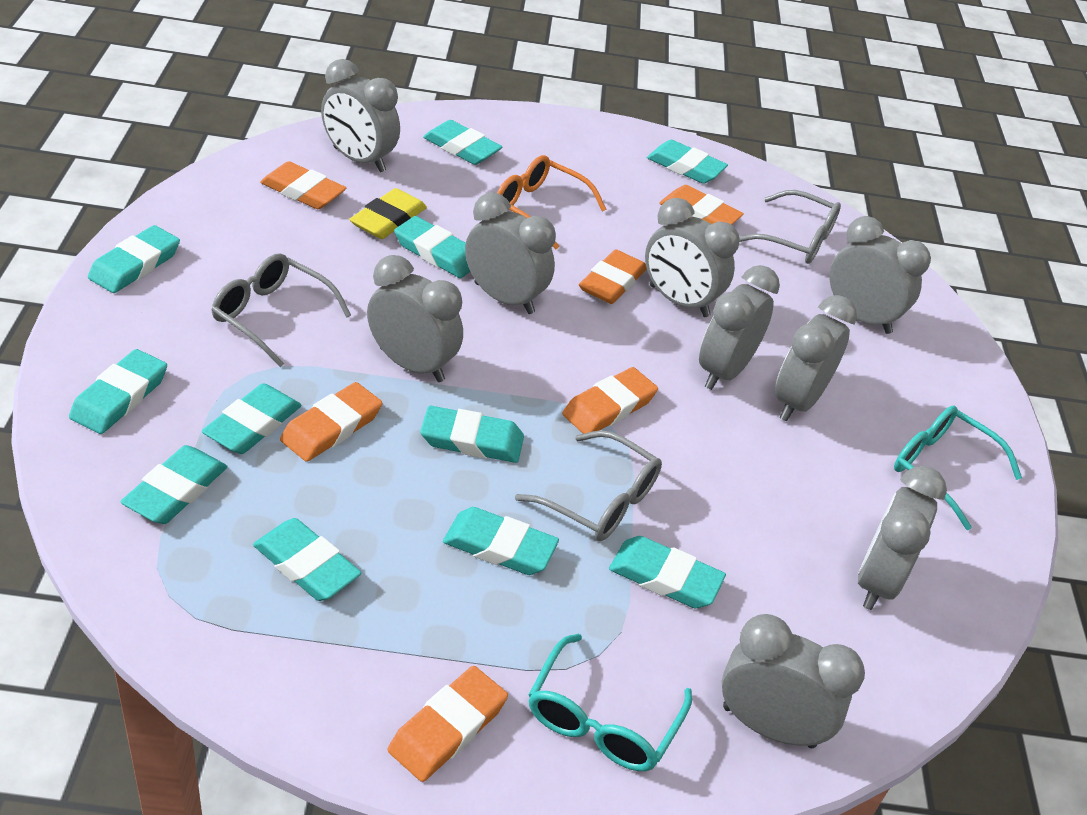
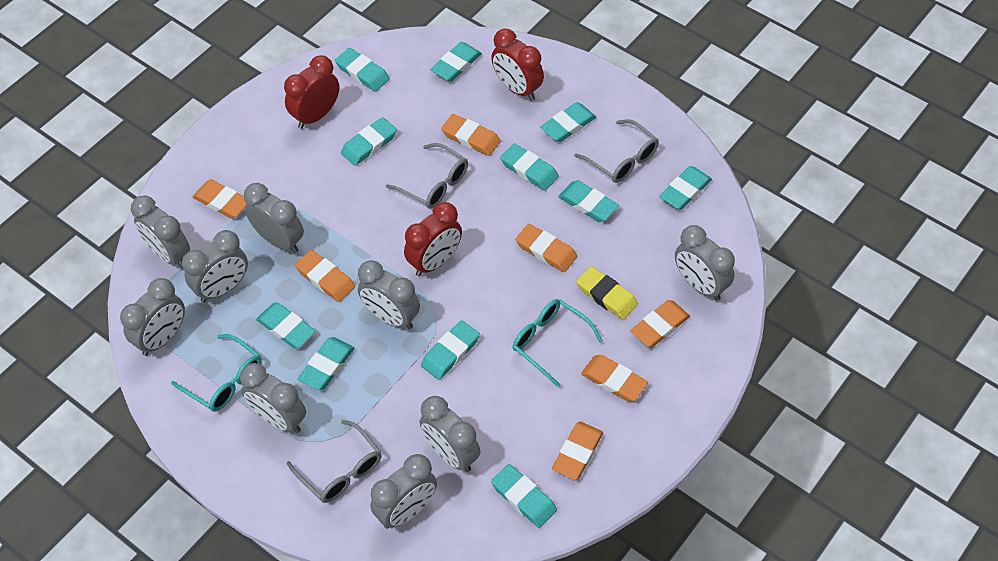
orange eraser: [260,161,346,209] [280,382,382,462] [388,666,508,782] [562,367,658,434] [579,249,647,304] [659,185,744,225] = 6 -> [193,179,247,219] [295,250,355,302] [441,114,501,156] [515,224,577,272] [552,422,603,480] [581,355,648,402] [630,300,690,348] = 7
orange glasses: [497,155,606,249] = 1 -> none = 0
red clock: none = 0 -> [284,55,339,129] [404,202,462,276] [491,29,544,101] = 3

